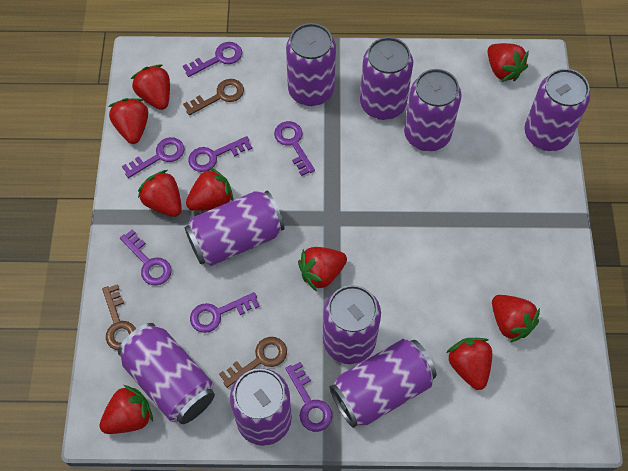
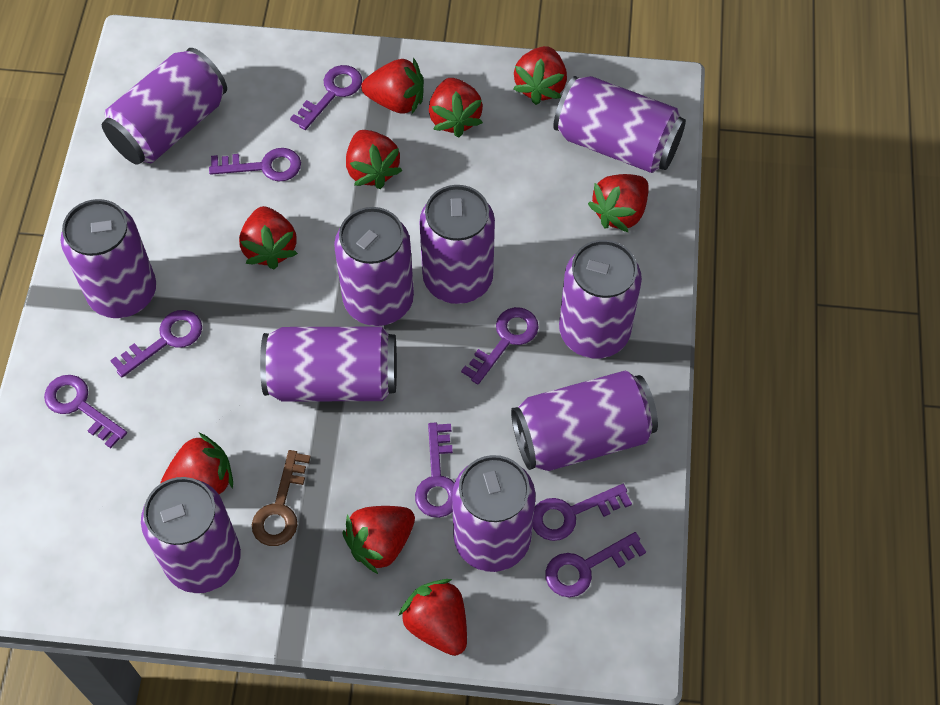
brown key: [102,284,136,350] [183,79,244,115] [219,337,287,388] = 3 -> [252,450,311,546] = 1
purple can: [118,323,215,424] [184,191,284,266] [230,368,292,446] [286,23,336,106] [323,285,381,364] [330,339,436,428] [360,37,413,120] [404,69,462,151] [524,69,590,151] = 9 -> [61,199,156,318] [102,48,227,165] [141,477,241,593] [260,327,397,402] [334,207,414,326] [419,185,495,304] [452,455,536,572] [511,370,658,471] [553,76,686,173] [559,240,642,359] = 10
purple key: [120,229,171,285] [122,137,185,178] [183,42,242,77] [188,136,252,172] [190,292,260,333] [274,121,315,176] [285,362,332,432] = 7 -> [44,375,127,448] [110,310,202,377] [209,148,301,181] [290,65,362,130] [415,423,455,518] [461,307,539,385] [533,484,632,541] [545,532,646,597] = 8

